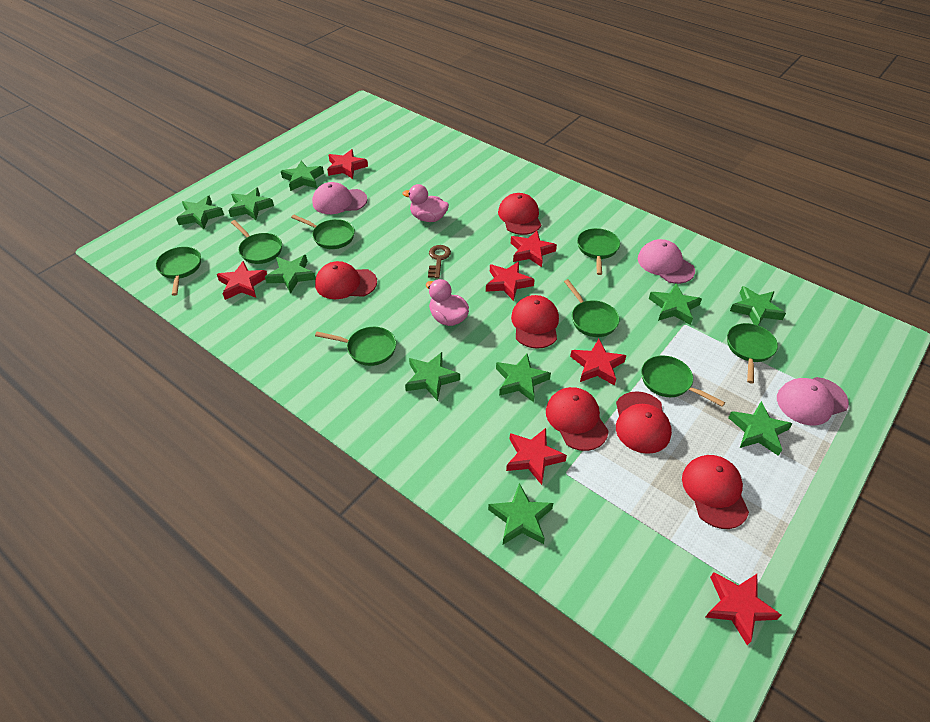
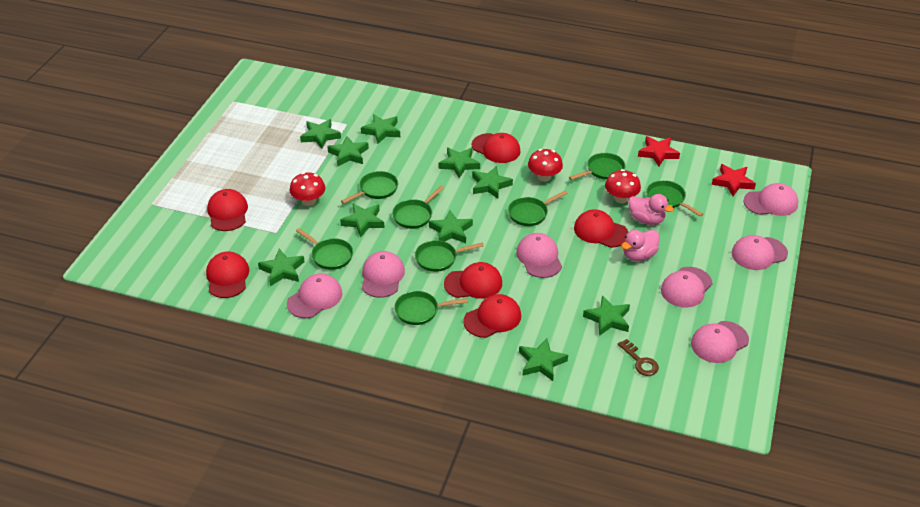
pink cap: [312,182,368,214] [638,239,695,284] [777,377,849,425] = 3 -> [287,273,342,318] [362,251,405,298] [516,233,562,278] [661,267,712,308] [691,321,749,363] [731,235,788,270] [744,183,798,216] = 7
red mushroom: none = 0 -> [290,172,326,206] [528,149,563,182] [605,169,641,203] = 3
red star: [217,261,267,300] [327,149,368,179] [486,261,535,301] [506,428,567,485] [511,231,557,267] [570,339,626,386] [706,572,781,645] = 7 -> [638,136,680,166] [712,164,756,196] = 2

